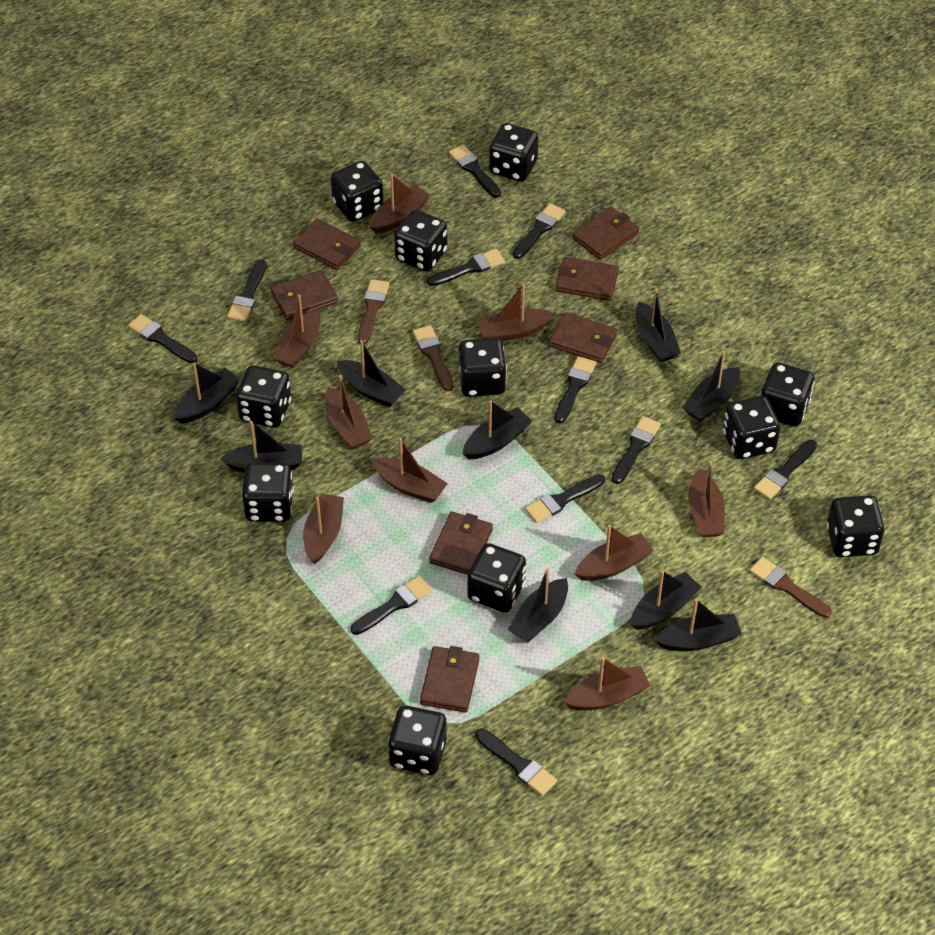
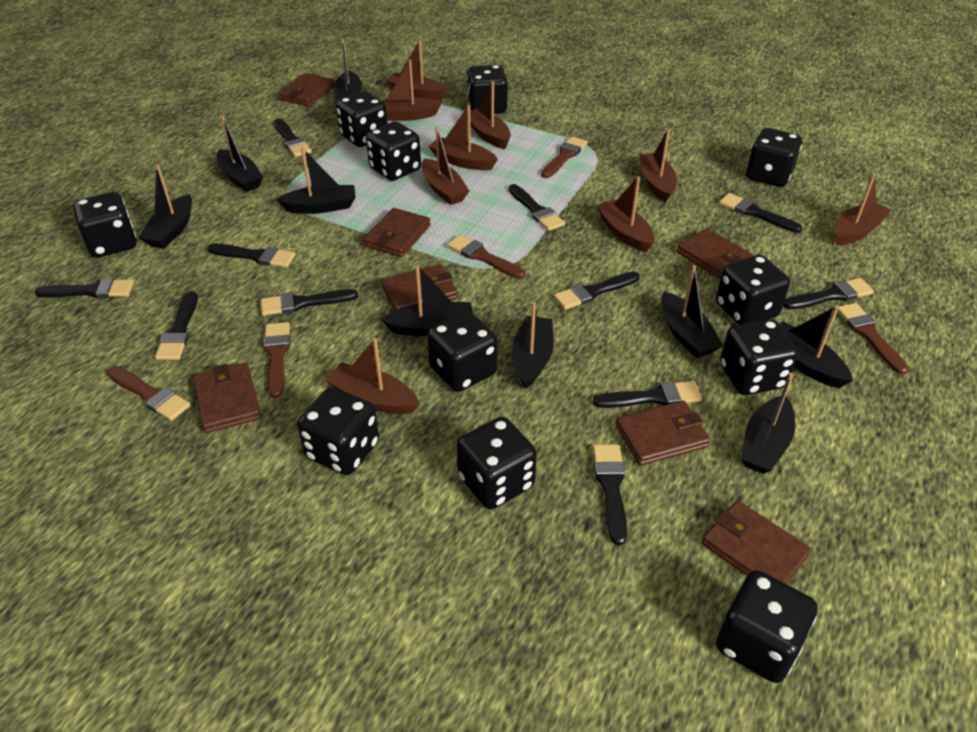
brown brush: [358,279,389,345] [413,325,453,391] [749,557,832,618] = 3 -> [106,366,190,421] [264,322,290,398] [447,235,525,279] [541,136,587,178] [837,303,909,375] = 5

